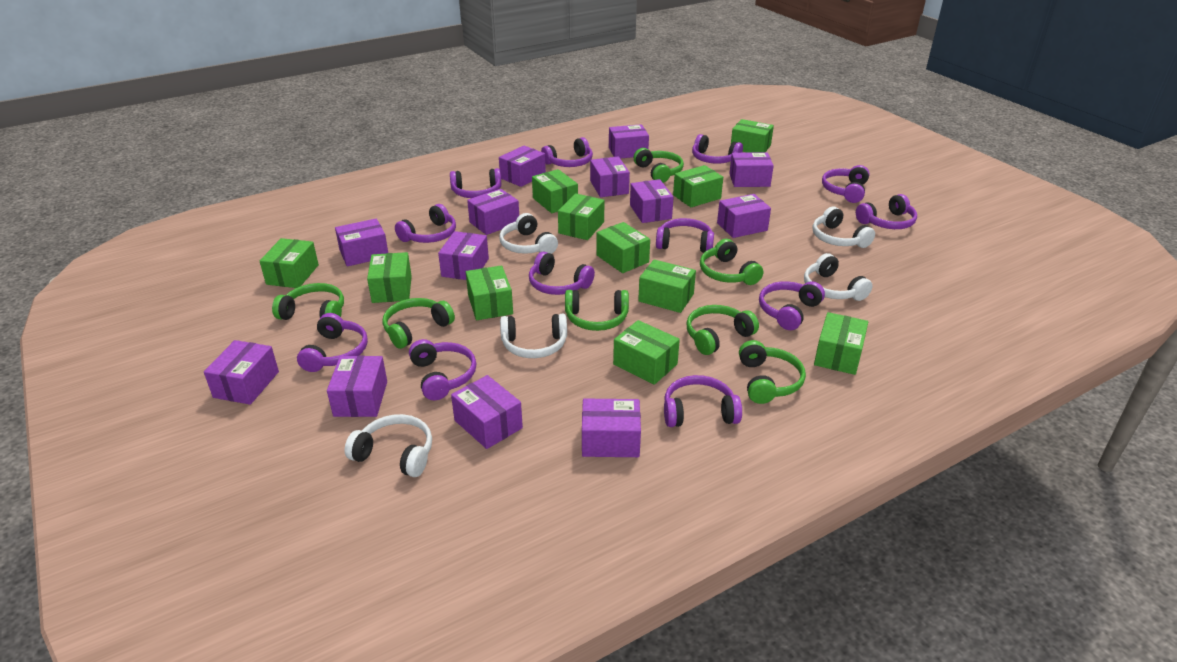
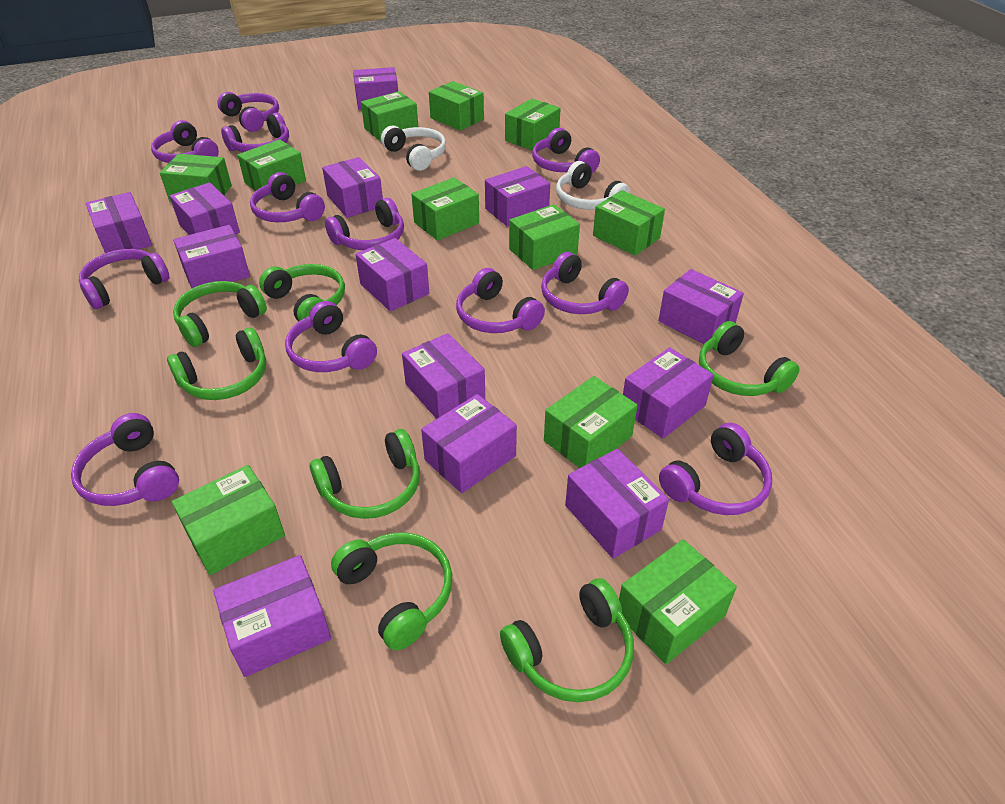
white headphones: [345,414,432,477] [499,213,558,254] [500,314,567,358] [804,253,873,301] [812,207,875,248] = 5 -> [381,125,446,171] [556,161,630,210] = 2

